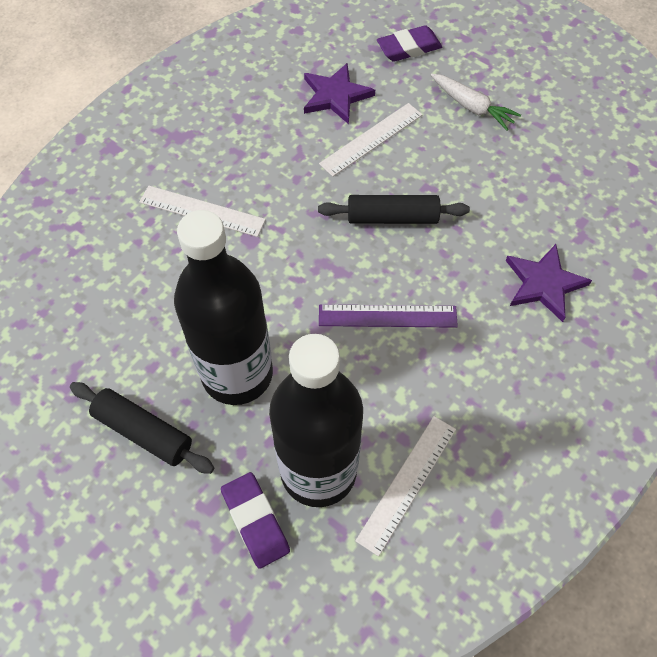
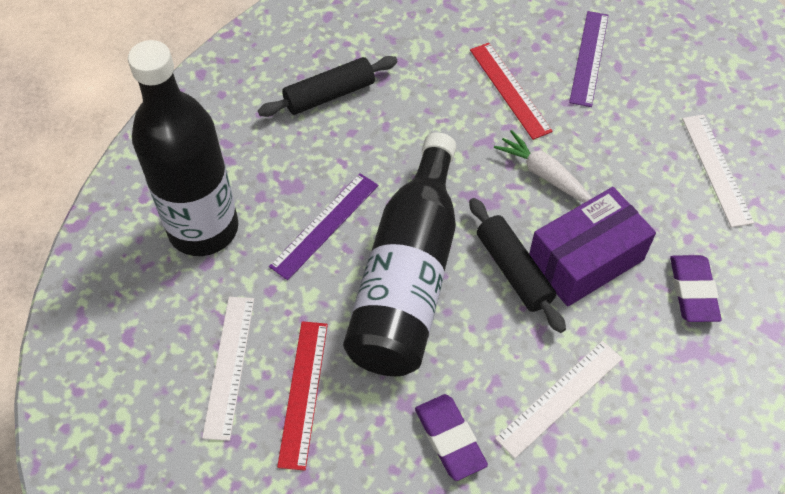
purple box: none = 0 -> [529,187,656,307] = 1
purple ruler: [319,304,458,328] = 1 -> [269,173,378,280] [569,11,609,107] = 2
purple star: [304,63,375,124] [506,244,592,322] = 2 -> none = 0
red ruler: none = 0 -> [277,321,328,471] [470,43,553,140] = 2

